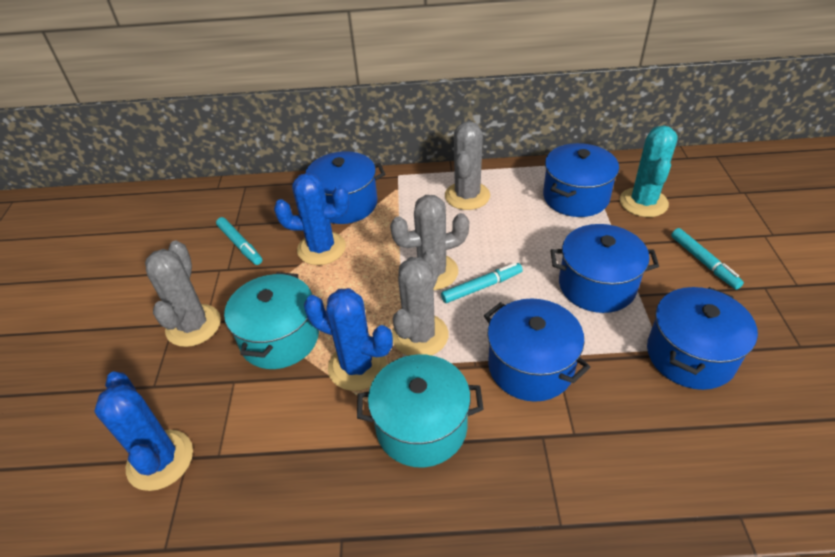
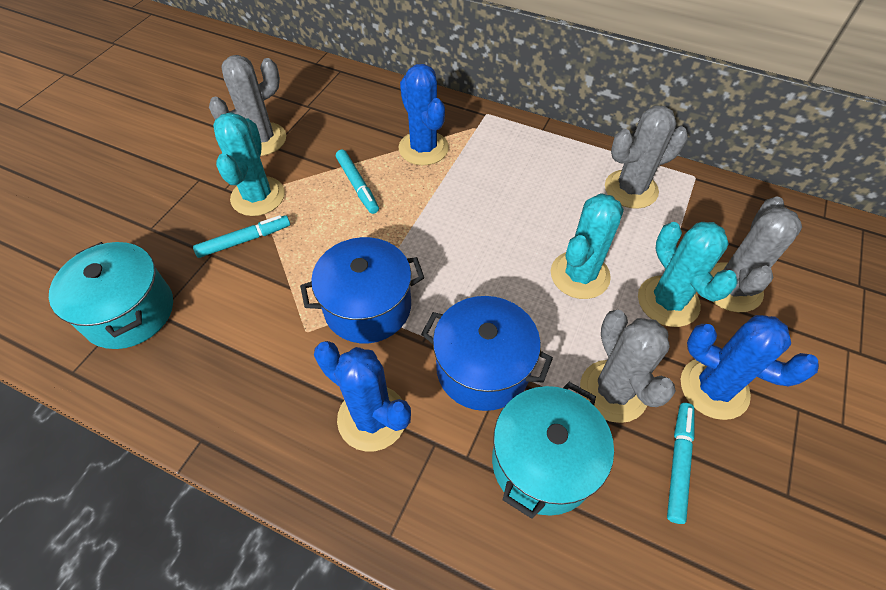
blue pot: [306,151,385,224] [484,299,590,402] [543,143,619,217] [550,224,659,313] [647,287,758,390] = 5 -> [300,237,424,343] [421,296,553,411] = 2
turquoise cactus: [620,125,678,217] = 1 -> [213,112,285,216] [551,193,624,299] [638,222,738,327] = 3

